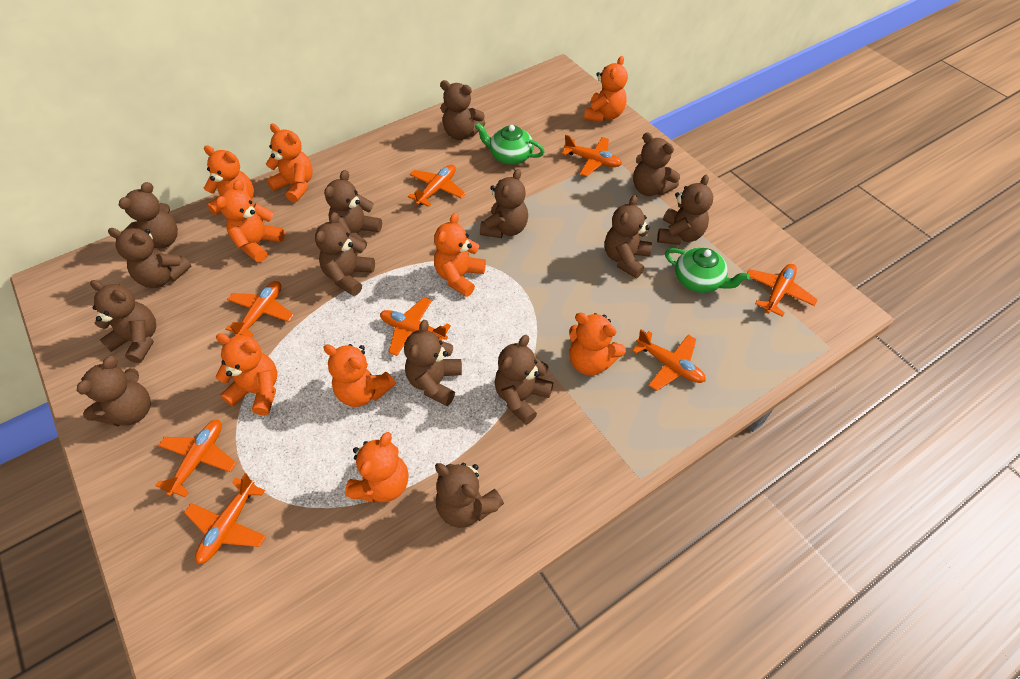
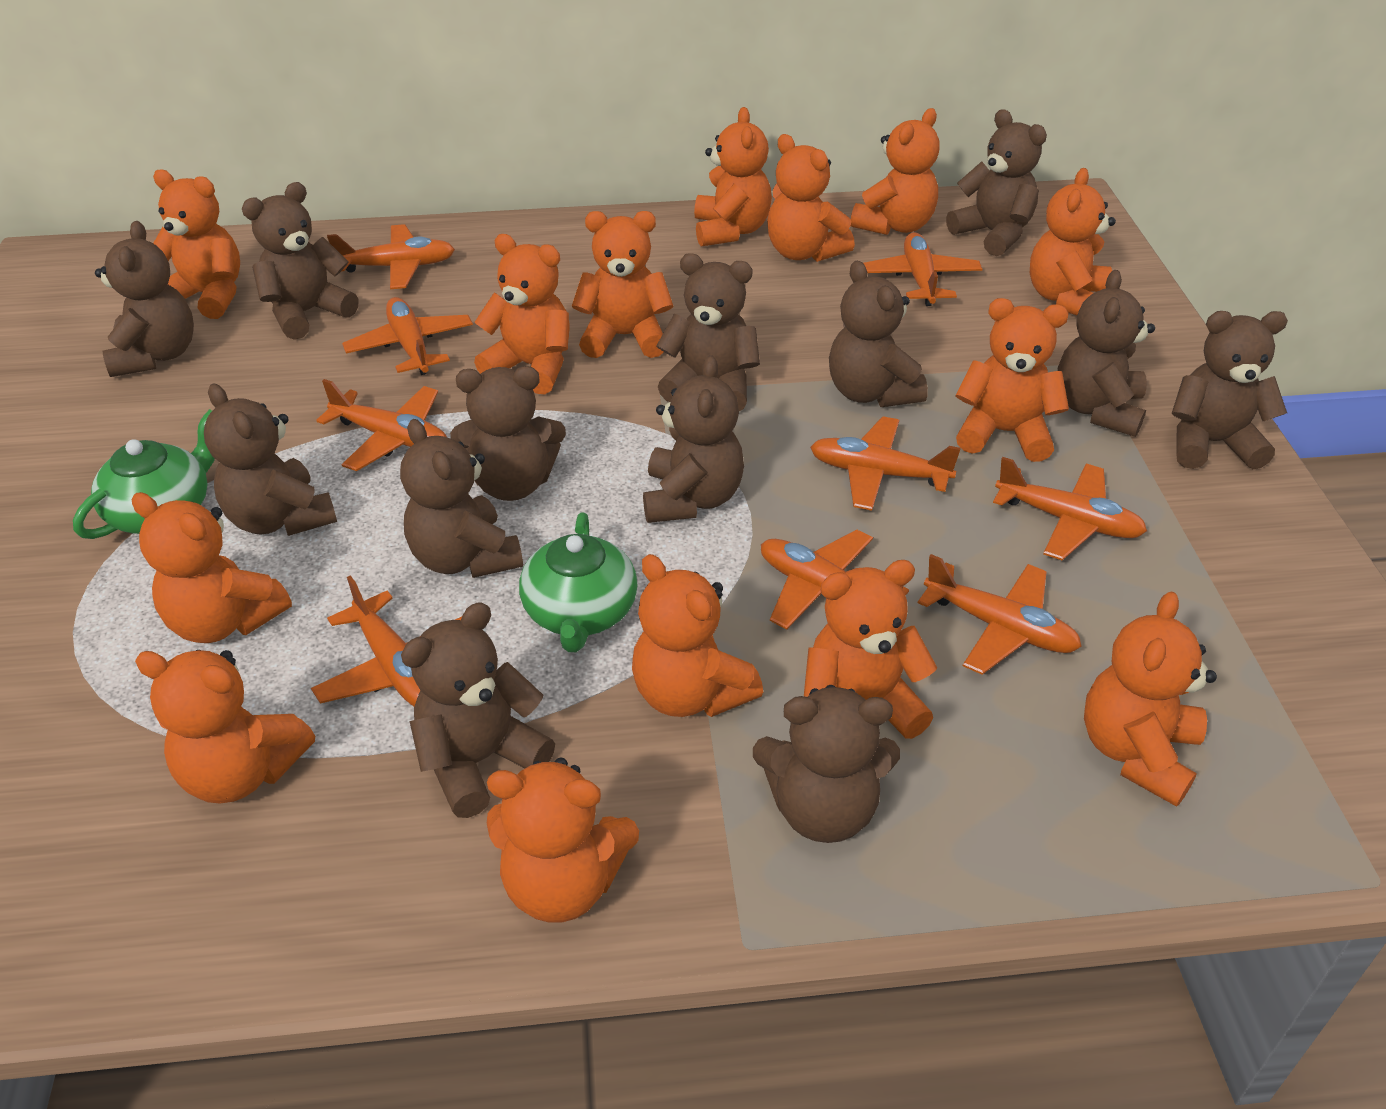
brown teddy bear: [77,356,151,426] [90,280,156,363] [108,228,191,288] [119,182,178,248] [315,212,375,296] [324,170,382,251] [404,320,462,406] [435,463,504,528] [440,80,485,140] [480,169,528,238] [494,335,553,425] [605,195,652,278] [633,132,680,196] [657,175,713,245] = 14 -> [95,221,194,377] [204,384,337,536] [242,182,359,340] [400,419,523,578] [401,602,555,818] [450,366,566,501] [643,355,744,523] [656,253,760,411] [753,685,900,843] [829,261,928,407] [946,109,1047,256] [1057,270,1155,437] [1172,311,1288,469] = 13
orange plane: [155,420,236,497] [184,473,266,565] [225,281,294,338] [380,297,451,356] [408,164,466,207] [562,135,622,177] [632,330,706,391] [747,264,818,317] = 8 -> [311,575,462,706] [316,379,447,471] [327,224,455,289] [342,297,473,375] [761,530,909,630] [810,416,961,511] [863,232,982,306] [918,554,1082,675] [993,457,1147,560] = 9
orange teddy bear: [204,145,254,215] [216,180,285,263] [216,333,277,415] [266,124,313,202] [323,344,396,407] [345,432,408,502] [434,213,486,297] [569,313,626,375] [584,56,628,122] = 9 -> [132,492,292,643] [135,650,315,804] [153,169,240,319] [474,234,570,394] [487,758,639,923] [572,211,673,358] [632,554,763,717] [694,107,772,246] [767,134,855,262] [804,560,937,739] [851,108,940,235] [956,298,1069,462] [1030,168,1116,315] [1084,591,1217,807] = 14

